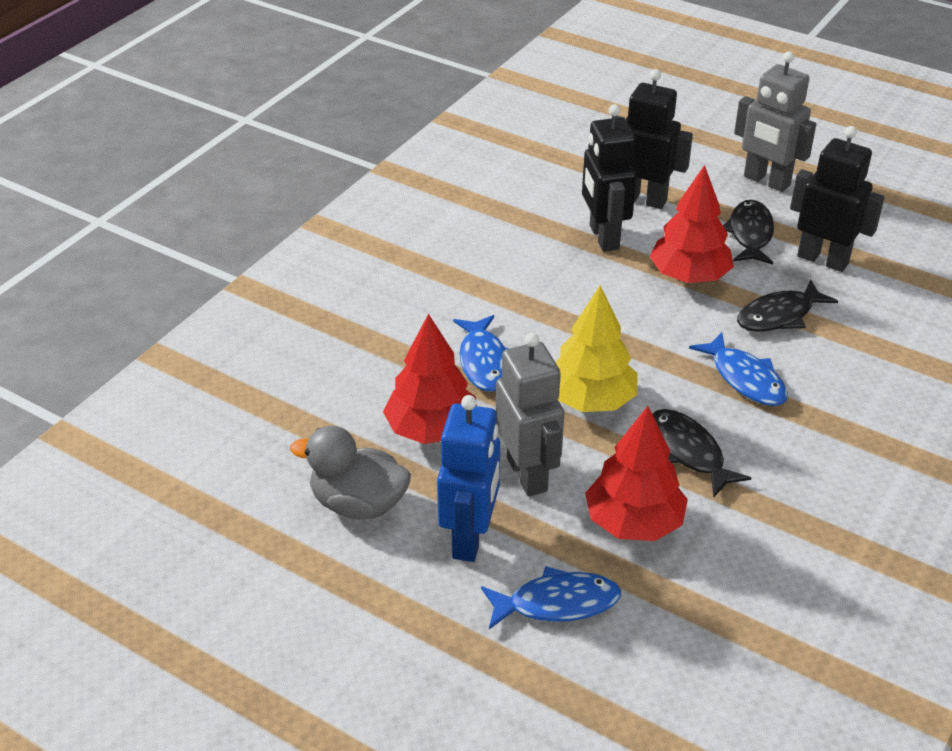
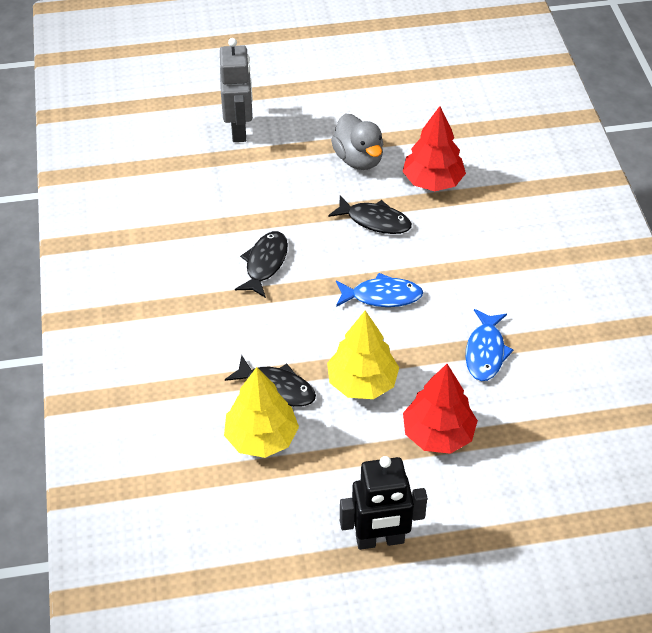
black robot: [582,104,637,252] [616,69,693,209] [790,126,885,272] = 3 -> [340,456,427,550] = 1
blue fish: [453,315,509,392] [481,566,621,629] [689,332,788,406] = 3 -> [336,273,423,307] [466,309,513,381] = 2
blue robot: [437,395,500,562] = 1 -> none = 0
grey robot: [496,333,564,496] [734,51,816,192] = 2 -> [220,38,253,142] = 1
red tree: [383,314,477,444] [585,406,688,541] [649,165,734,283] = 3 -> [402,106,466,191] [403,364,478,454] = 2
yellow tree: [555,285,638,412] = 1 -> [224,367,299,458] [327,311,399,399] = 2

